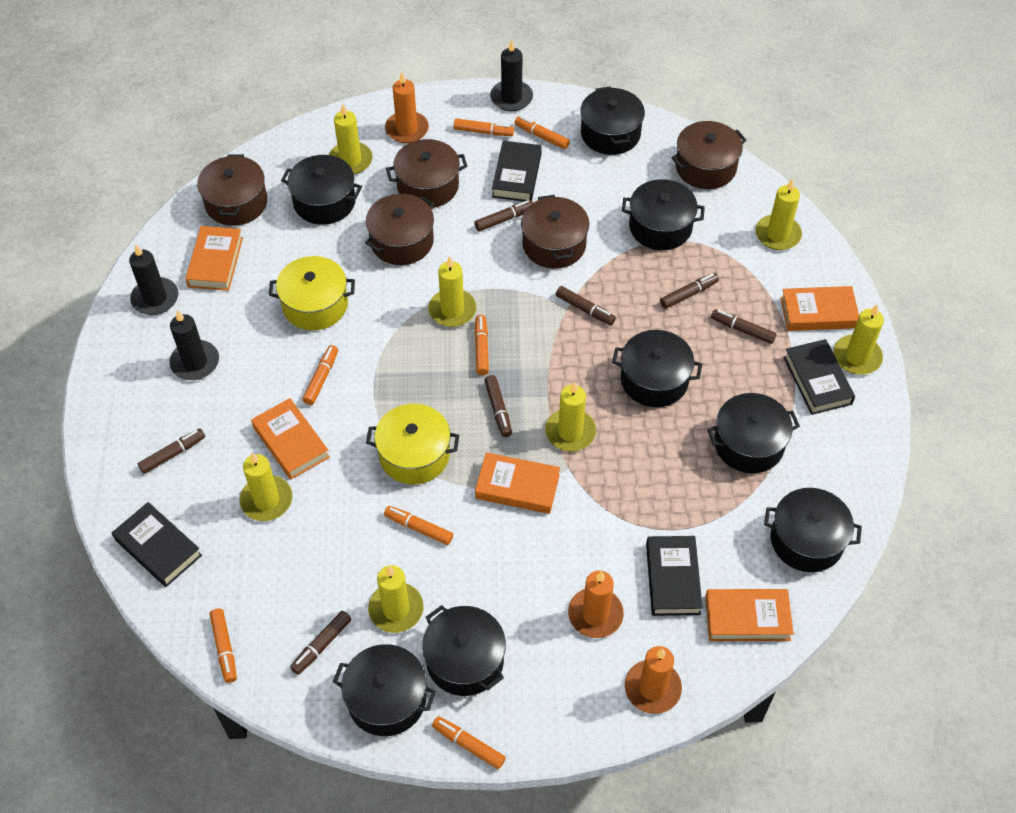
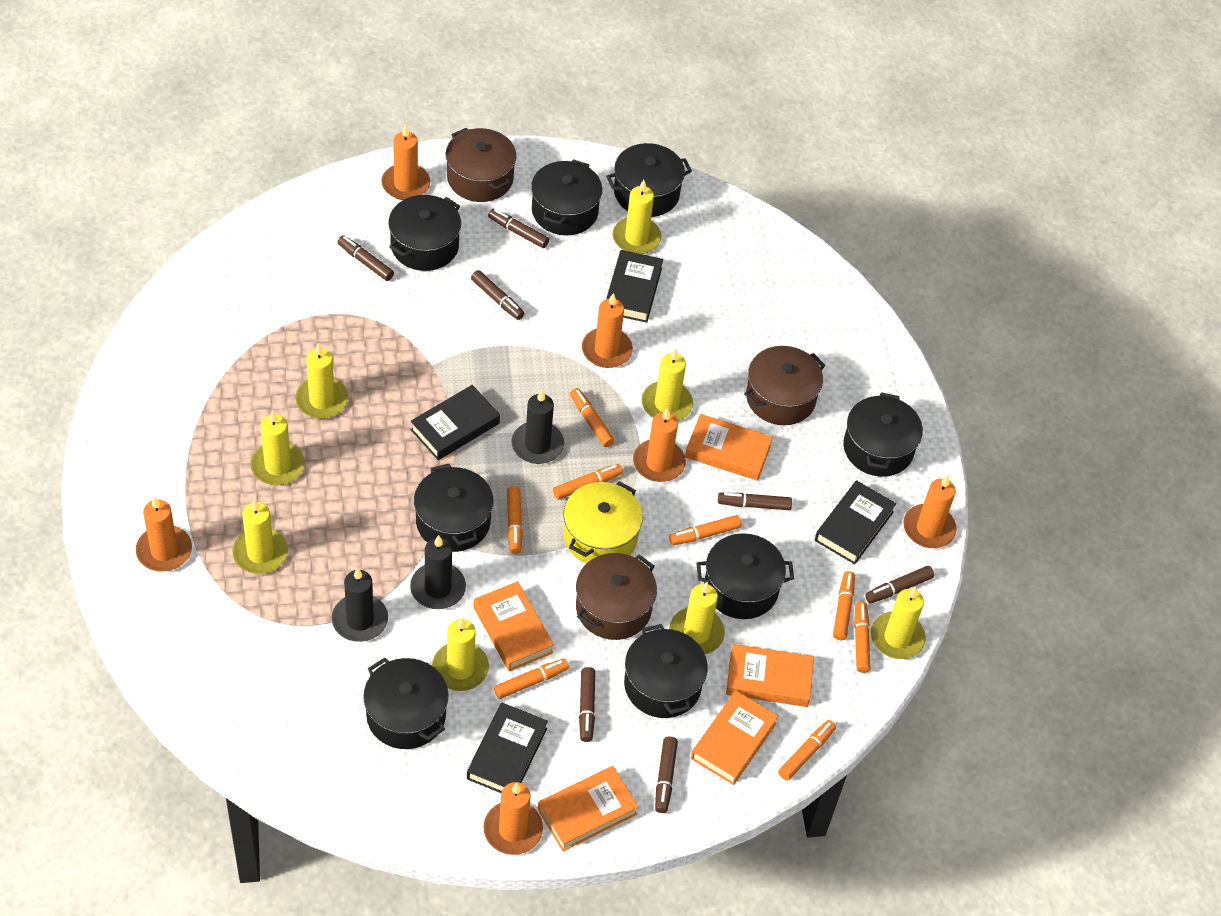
brown pot: [197,154,267,226] [365,194,434,265] [386,139,467,208] [521,195,589,269] [671,121,747,189] = 5 -> [446,128,516,202] [576,553,657,640] [744,346,826,425] = 3
orange candle: [385,72,429,143] [568,571,624,638] [625,646,682,714] = 3 -> [136,496,192,571] [381,124,430,200] [483,782,543,855] [582,293,633,368] [633,408,686,482] [903,475,957,548] = 6
orange marker: [210,609,237,683] [302,345,338,405] [384,506,453,545] [432,716,506,769] [454,118,514,136] [474,315,489,375] [515,116,570,149] = 7 -> [494,659,569,699] [507,486,523,554] [553,464,623,500] [570,388,614,447] [669,515,741,545] [778,720,836,780] [833,571,855,640] [854,601,870,673] = 8
yellow candle: [240,453,292,521] [329,104,373,174] [368,565,423,633] [428,256,476,327] [545,382,596,451] [756,179,802,250] [833,305,884,375] = 7 -> [232,499,288,574] [250,410,305,485] [295,343,348,419] [432,618,489,691] [613,180,661,254] [642,348,693,421] [669,582,725,654] [871,586,926,659] = 8
yellow pot: [269,256,355,330] [366,404,459,484] = 2 -> [563,481,643,564] = 1

